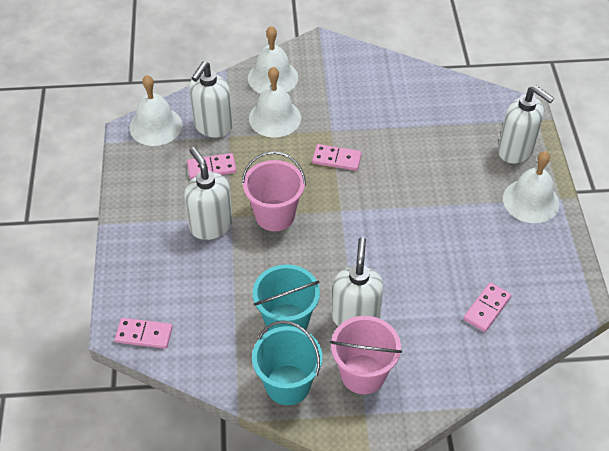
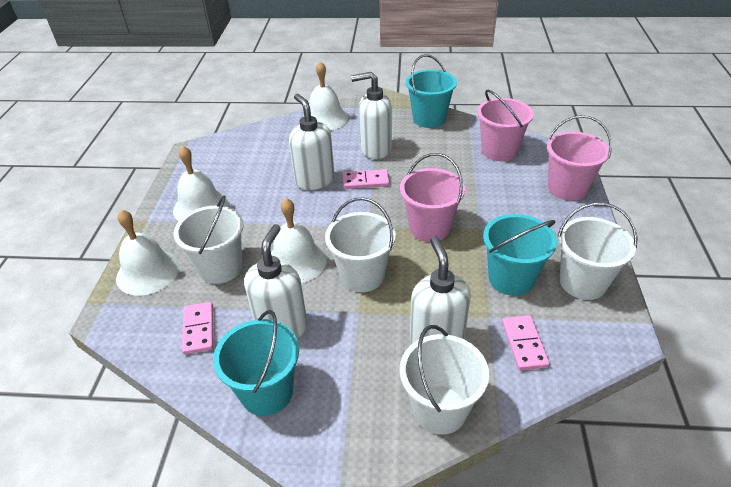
pink bucket: [242,151,306,231] [330,316,402,394] = 2 -> [400,153,465,242] [477,90,534,161] [547,115,612,201] = 3
pink domino: [115,318,173,349] [187,153,236,179] [312,144,362,171] [463,282,511,332] = 4 -> [182,302,213,355] [343,169,389,189] [502,315,550,370] = 3
turquoise bucket: [252,264,320,331] [252,320,323,405] = 2 -> [213,310,299,416] [406,54,457,128] [483,214,557,296] = 3
white bucket: none = 0 -> [174,195,244,284] [325,197,396,292] [400,325,489,435] [557,202,638,300] = 4

